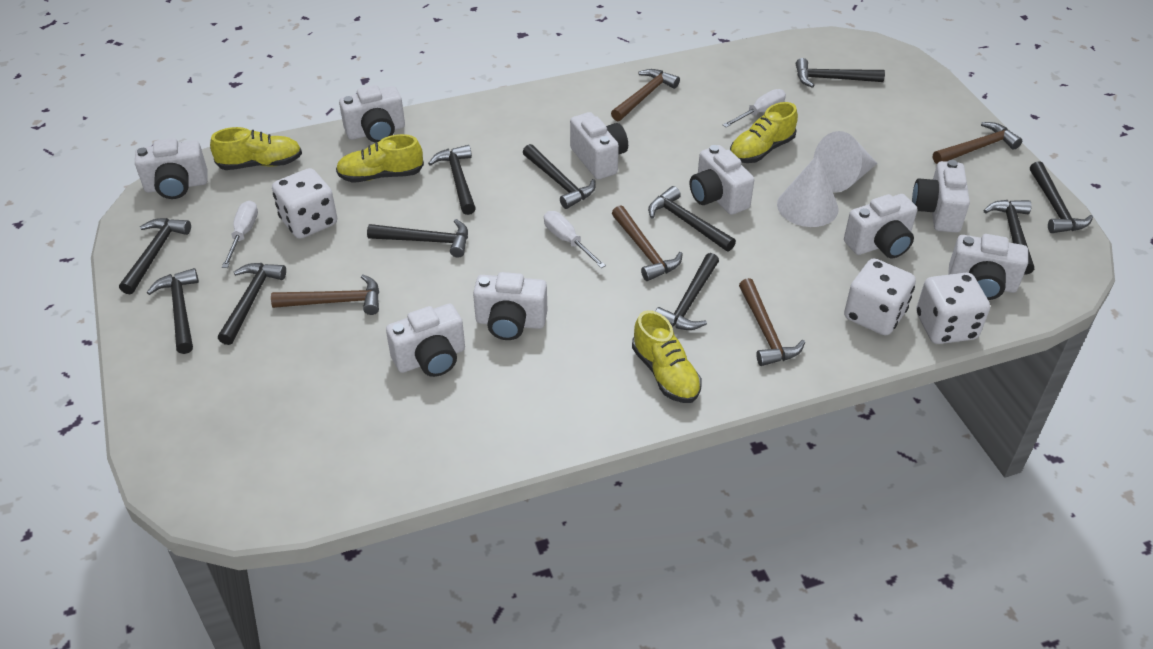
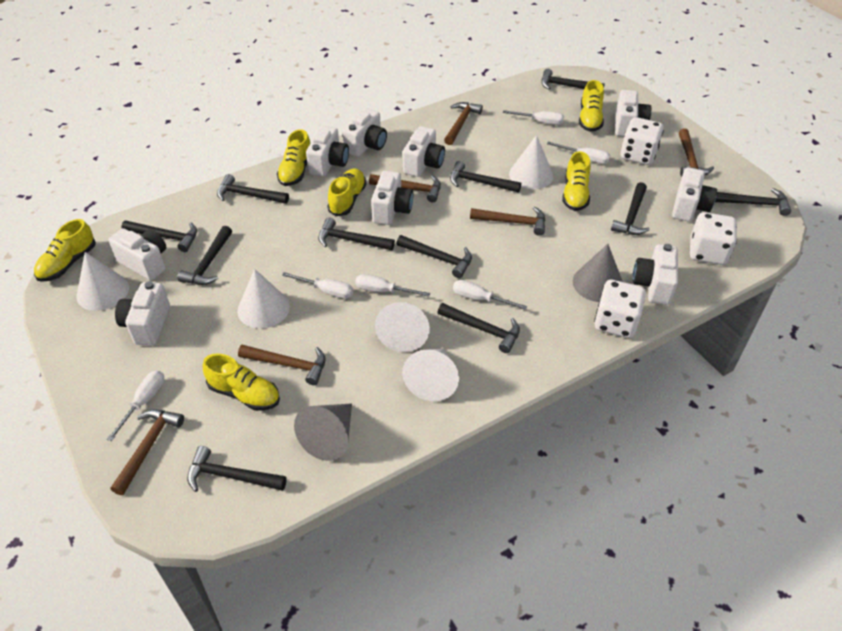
brown hammer: [271,275,379,315] [611,69,680,121] [612,205,683,281] [739,278,805,366] [933,122,1022,164] = 5 -> [111,409,184,495] [238,345,326,385] [369,174,441,202] [444,102,483,145] [470,207,545,236] [679,129,714,177] = 6
grey cone: none = 0 -> [294,403,352,461] [573,244,623,302] = 2
white cone: [777,154,838,227] [813,131,877,192] = 2 -> [76,252,129,311] [237,269,290,329] [375,302,430,352] [402,348,459,401] [509,135,553,189] = 5
white screwdriver: [222,201,258,268] [544,211,606,268] [723,89,786,127] = 3 -> [107,370,165,441] [282,272,353,299] [355,274,430,297] [453,280,528,310] [503,110,564,125] [547,142,611,164] = 6
yellow shoe: [210,127,302,170] [336,134,424,183] [632,310,701,403] [730,102,798,163] = 4 -> [34,219,96,282] [203,354,280,411] [277,129,310,186] [327,169,366,216] [562,151,591,211] [579,80,604,132] = 6

